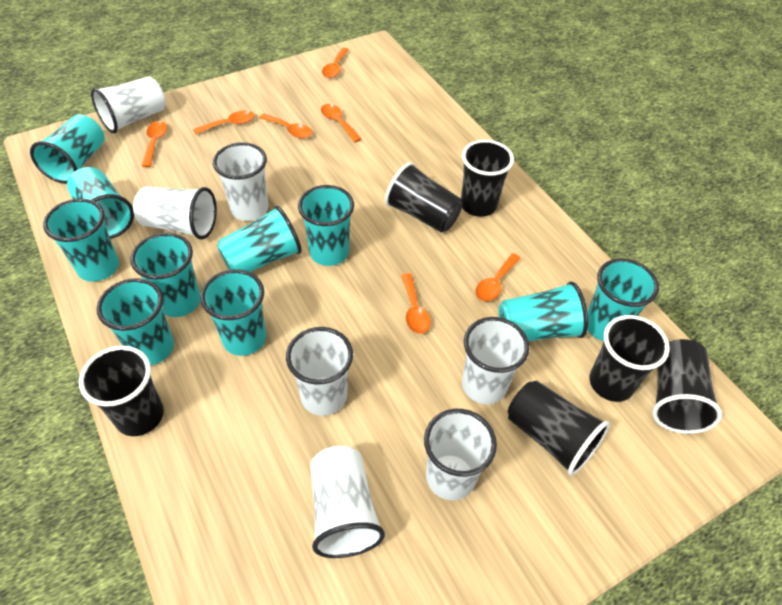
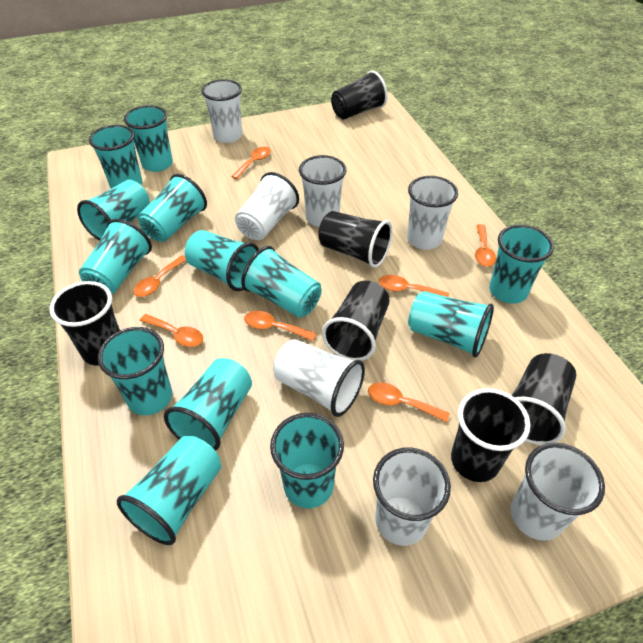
turquoise cup: [30,114,105,184] [43,199,119,282] [67,167,134,239] [97,278,174,365] [130,233,200,317] [200,269,266,356] [217,206,302,272] [298,185,354,266] [499,282,588,341] [587,258,659,341] = 10 -> [77,180,150,241] [79,219,152,294] [89,125,143,188] [98,327,172,415] [117,436,221,545] [124,105,173,172] [138,174,207,242] [164,358,252,451] [185,230,259,291] [241,246,322,318] [270,413,344,508] [408,291,494,358] [489,225,554,304] = 13

